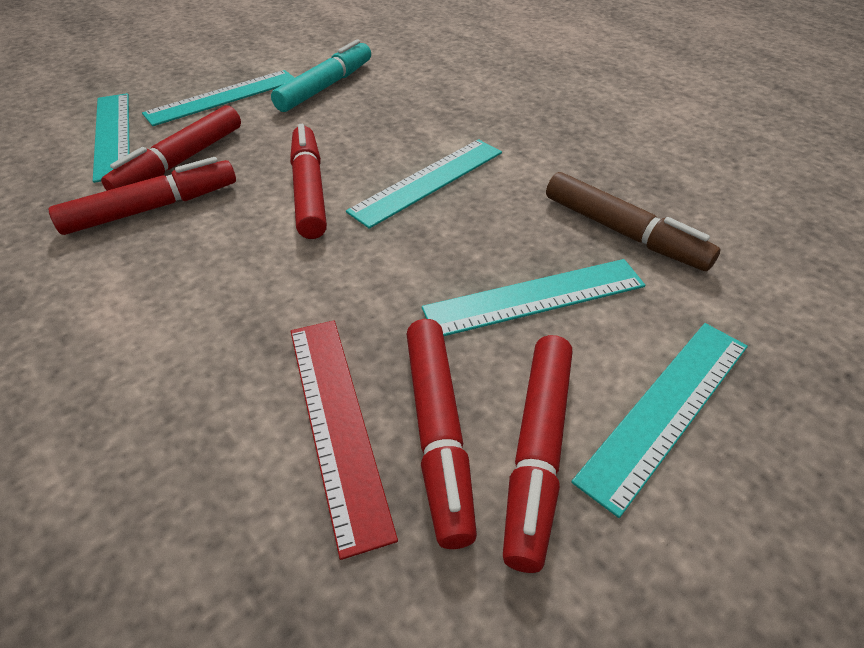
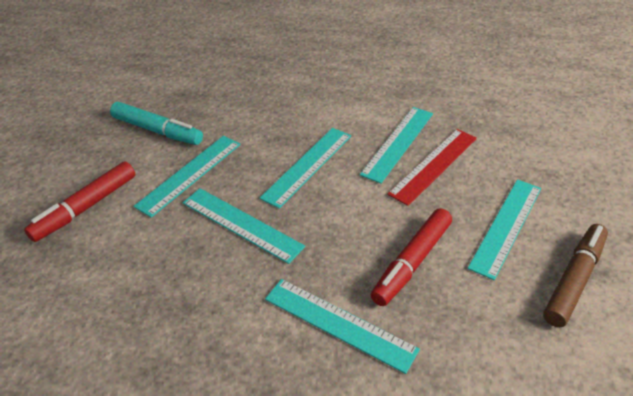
red marker: [49,157,236,235] [101,105,241,191] [290,124,327,239] [406,319,477,549] [503,335,572,573] = 5 -> [24,161,136,242] [371,208,452,306] = 2
turquoise ruler: [93,93,130,183] [142,70,295,126] [346,139,502,229] [422,259,645,336] [571,323,748,518] = 5 -> [134,136,241,218] [183,188,305,264] [260,128,351,209] [265,279,420,374] [360,107,433,183] [468,179,541,280] = 6

